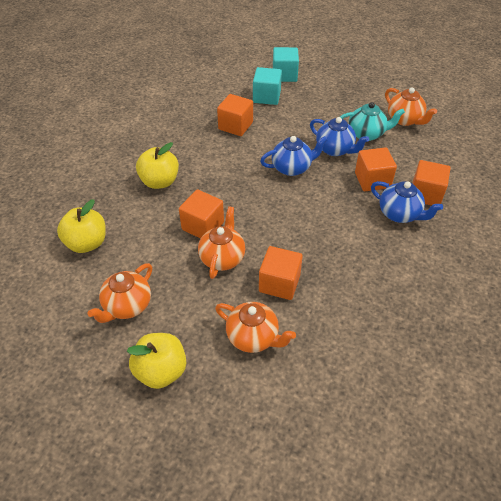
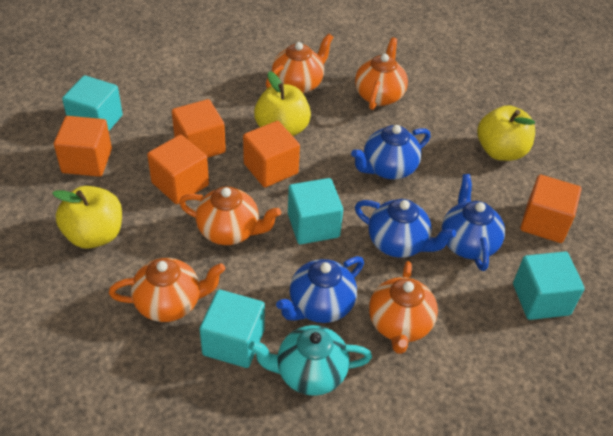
blue teapot: [260,136,328,176] [310,117,369,156] [371,181,443,223] = 3 -> [276,256,364,323] [351,125,431,179] [355,199,456,258] [441,174,505,271] = 4
orange teapot: [88,263,152,323] [198,206,245,279] [215,302,296,353] [385,87,437,126] = 4 -> [109,258,225,322] [179,186,281,245] [266,33,333,94] [355,37,408,110] [369,261,438,354] = 5
turquoise cube: [253,67,282,105] [273,47,299,82] = 2 -> [62,75,123,131] [200,290,265,368] [288,178,343,244] [513,252,585,320] = 4

